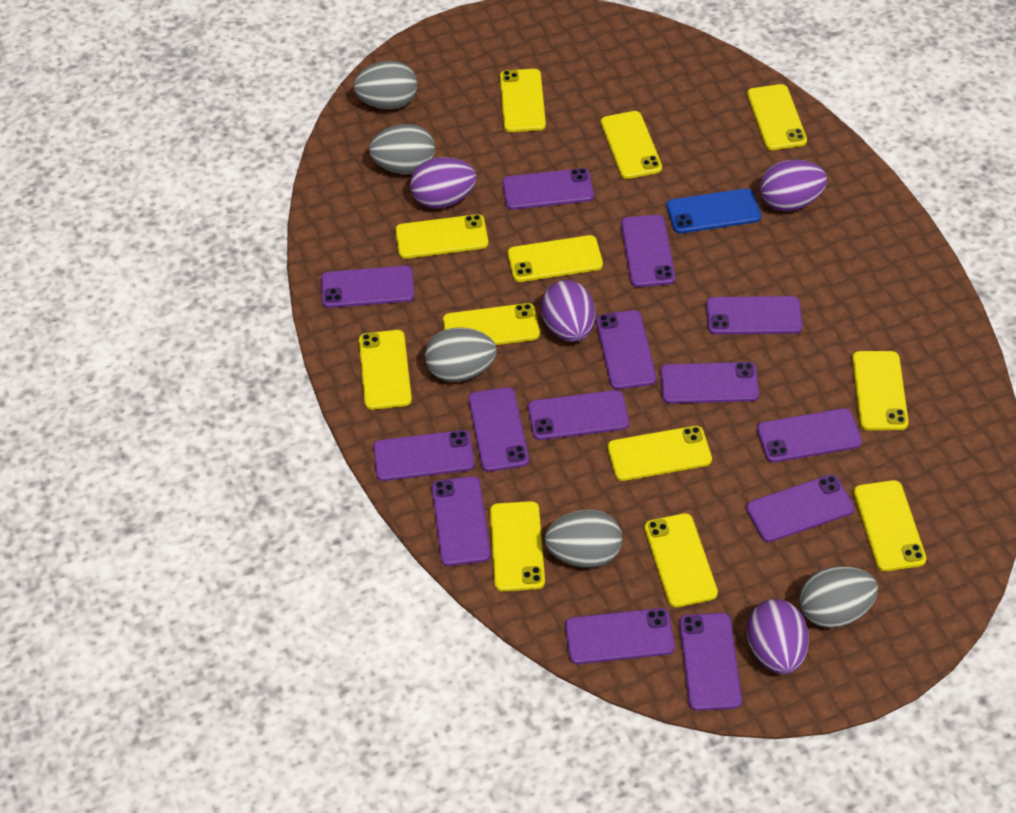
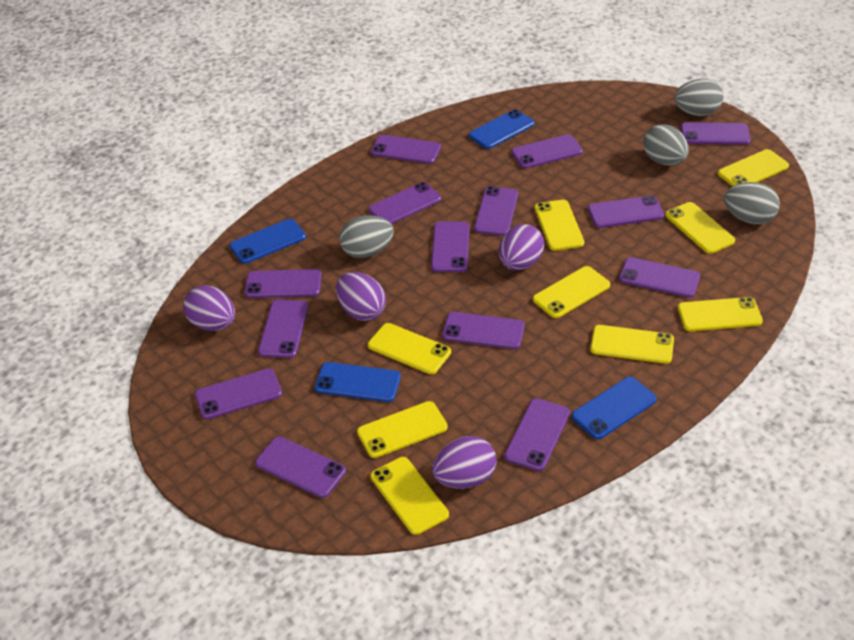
blue phone: [667,188,761,233] = 1 -> [229,219,306,264] [314,362,401,402] [469,109,535,149] [572,377,657,439] = 4
grey egg: [353,61,417,109] [369,124,435,174] [425,327,497,382] [545,510,622,568] [799,566,878,628] = 5 -> [339,215,394,258] [643,124,689,165] [674,79,724,116] [724,182,780,224] = 4
yellow phone: [359,330,412,410] [395,214,488,259] [443,303,540,345] [490,501,545,591] [500,69,546,132] [508,235,603,282] [601,111,662,179] [608,426,712,481] [644,513,718,607] [747,84,807,150] [852,351,909,430] [853,480,927,571] = 12 -> [357,401,448,458] [368,323,451,374] [370,457,449,535] [533,266,610,318] [535,200,584,251] [590,325,674,364] [665,202,735,254] [678,297,763,331] [718,149,789,186] = 9

